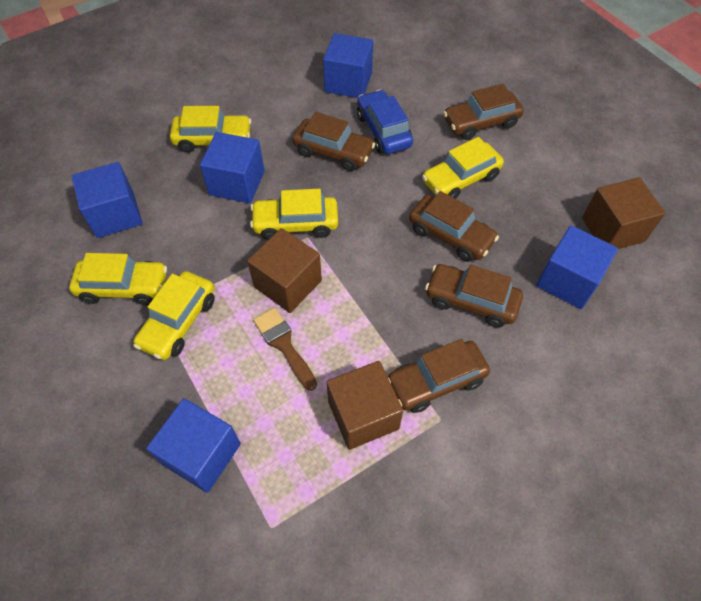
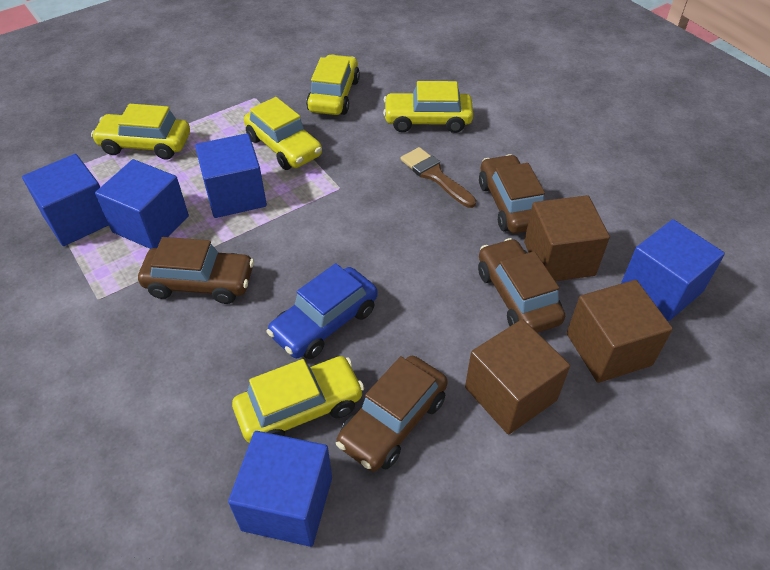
brown car: [292,112,375,171] [388,339,490,413] [409,191,499,262] [425,264,523,328] [443,84,524,140] = 5 -> [138,237,254,304] [336,356,448,471] [478,238,565,333] [479,154,545,234] = 4

